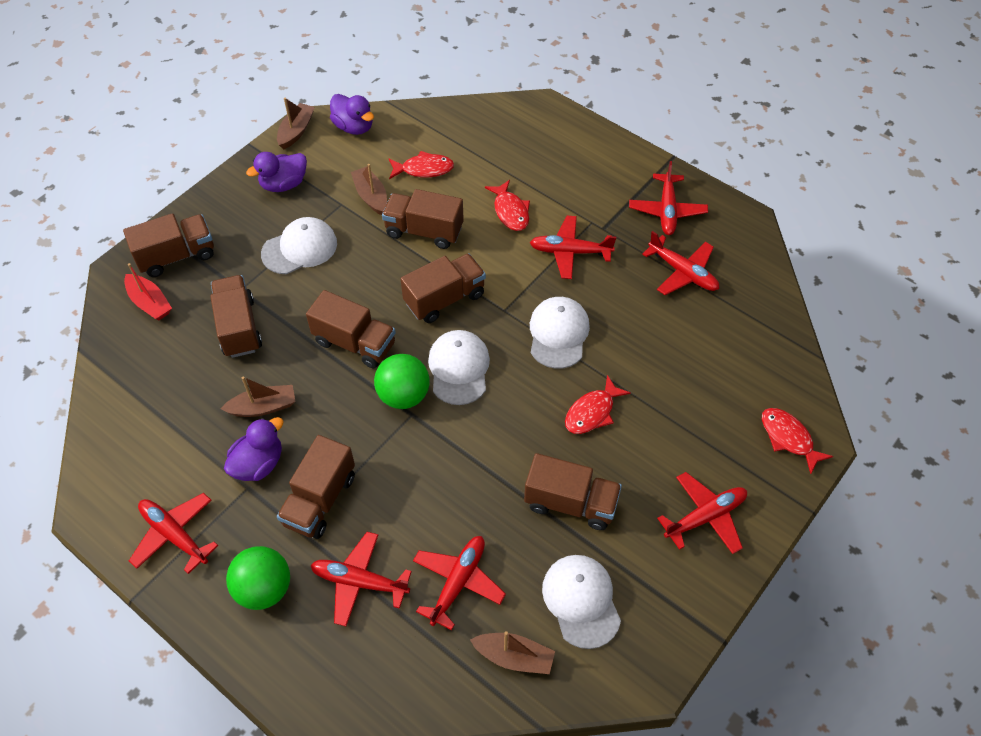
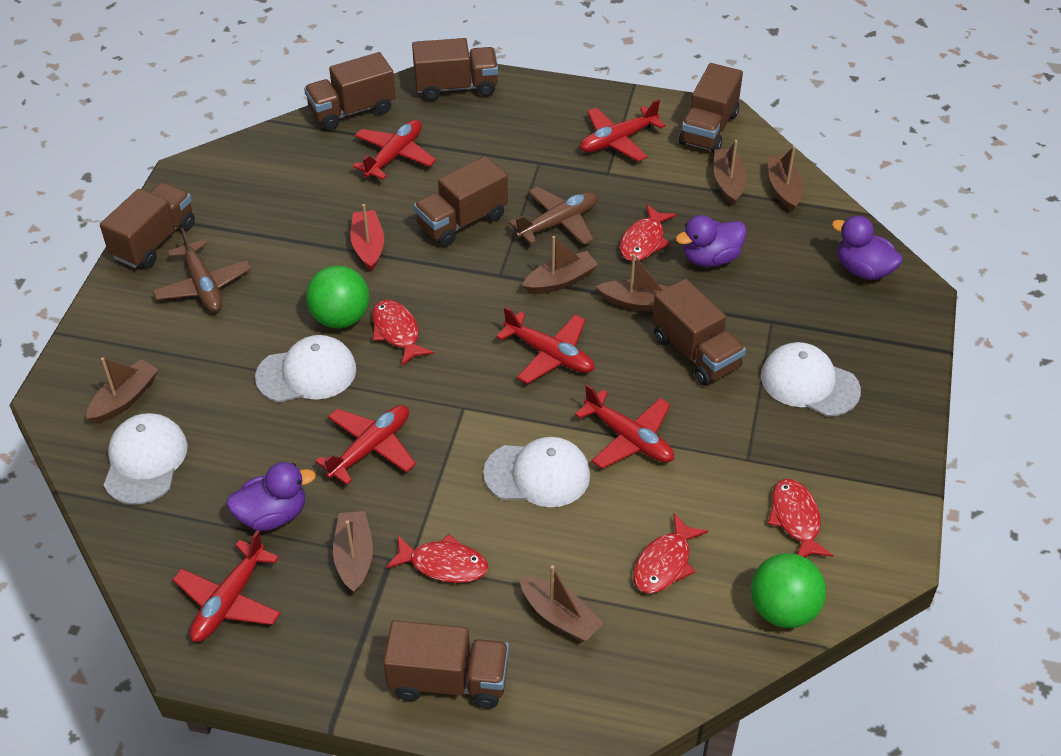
brown boat: [220,376,295,417] [277,98,315,149] [351,164,387,215] [470,631,555,674] = 4 -> [86,357,159,424] [333,511,373,593] [520,565,603,642] [522,236,598,294] [596,254,668,311] [714,140,746,205] [767,146,803,212] = 7
brown plane: none = 0 -> [153,228,252,312] [509,186,598,245] = 2
red fish: [389,151,454,179] [485,180,530,231] [565,375,631,434] [762,408,833,474] = 4 -> [372,300,434,366] [386,534,488,583] [620,204,677,261] [633,513,708,593] [768,479,834,557] = 5
red plane: [129,493,218,574] [311,532,412,626] [413,536,506,630] [530,216,616,279] [629,161,708,235] [642,231,719,295] [657,472,747,554] = 7 -> [173,530,281,642] [315,405,416,485] [353,120,436,180] [496,307,595,384] [575,384,674,469] [580,99,666,161] = 6

